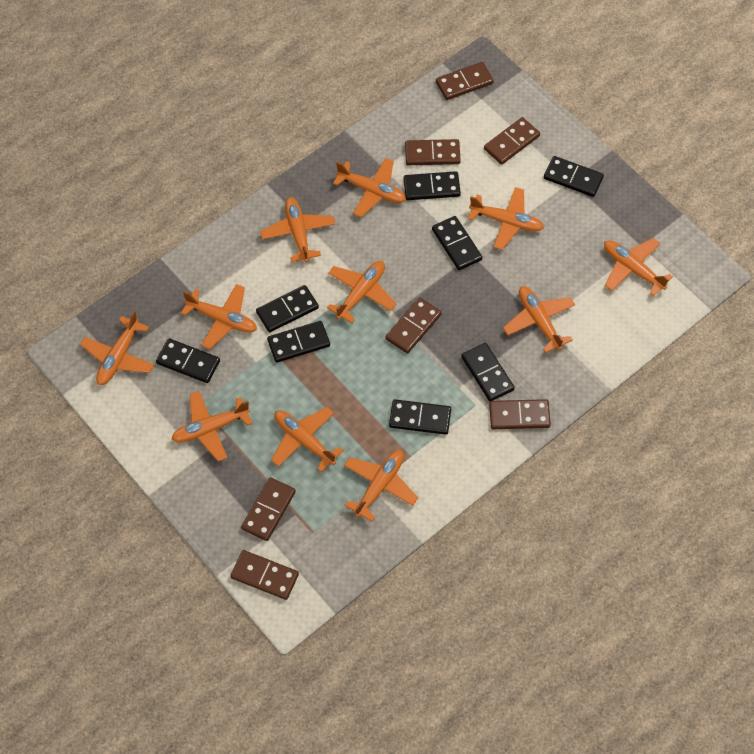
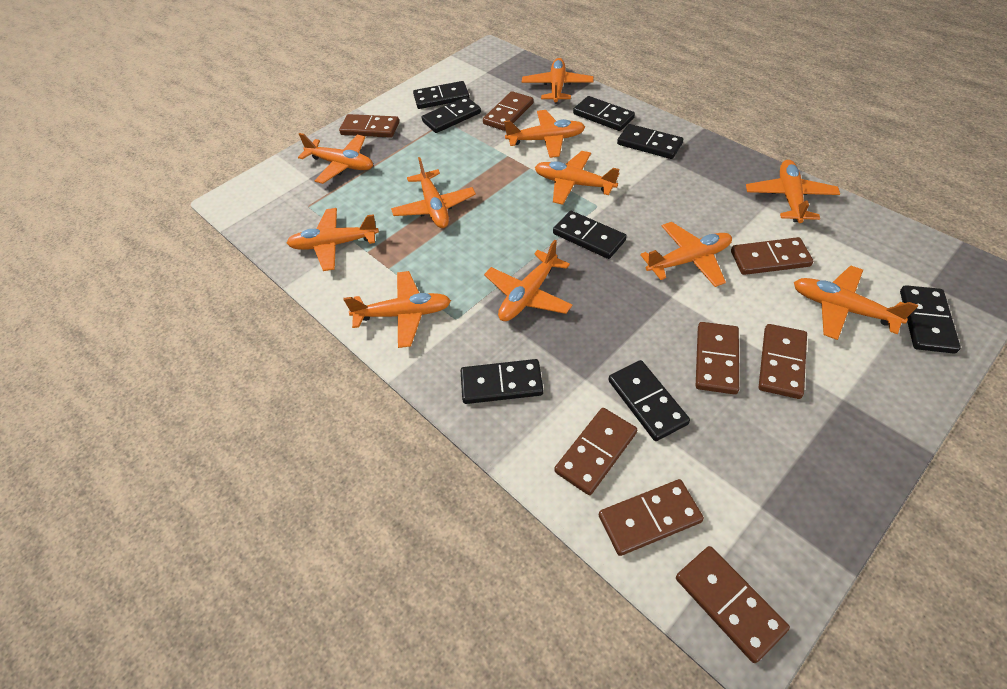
brown domino: [230,550,299,600] [241,477,296,541] [386,297,441,354] [405,139,461,165] [436,62,494,100] [484,117,540,165] [489,399,551,429] = 7 -> [339,114,399,138] [483,91,534,131] [554,408,637,495] [599,479,704,556] [676,546,790,663] [696,322,739,395] [731,237,813,275] [759,324,807,399] = 8

